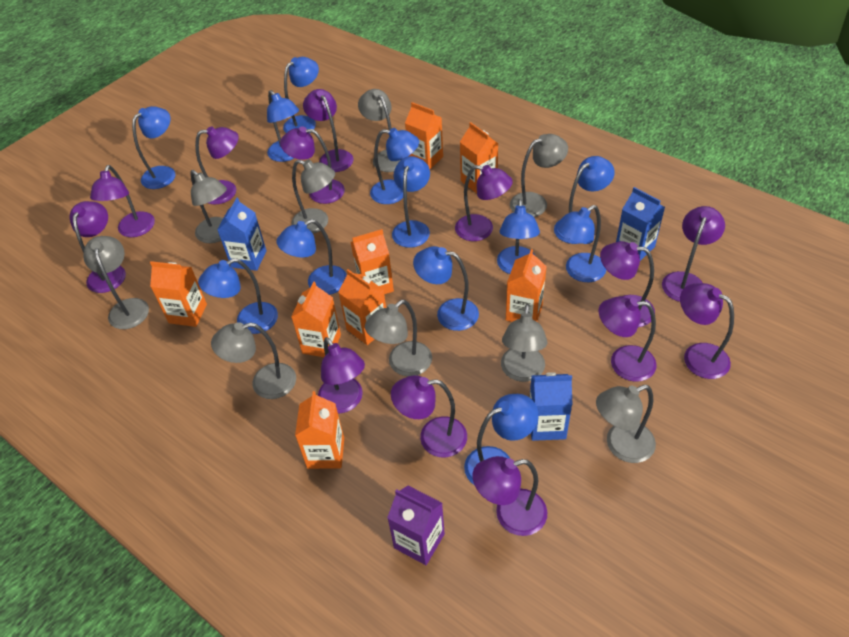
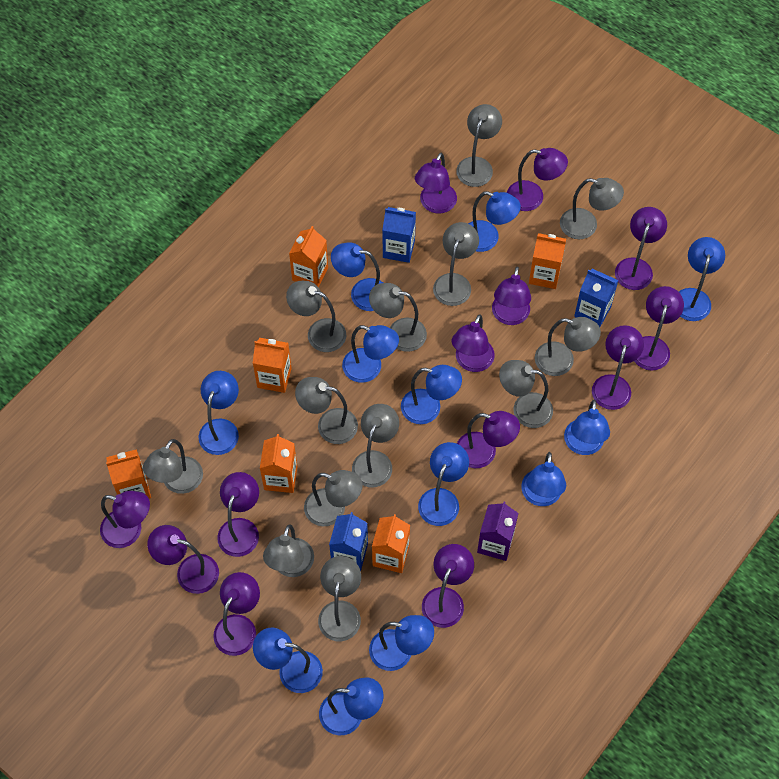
grey lamp: [83,236,149,329] [191,170,227,243] [211,322,296,399] [291,159,335,234] [358,89,400,172] [365,300,432,376] [501,304,547,382] [510,134,568,217] [596,385,656,463] = 9 -> [143,439,203,494] [263,524,314,577] [286,281,346,352] [295,377,358,444] [304,470,363,526] [318,556,361,641] [352,404,399,487] [369,283,427,352] [433,222,479,306] [456,104,502,187] [499,360,553,428] [535,317,601,376] [560,178,624,239] = 13
orange carton: [150,261,207,327] [291,281,341,357] [295,391,344,469] [338,269,386,345] [351,229,394,294] [405,102,443,169] [460,122,498,194] [506,249,547,322] = 8 -> [106,449,151,499] [253,338,292,393] [260,434,297,493] [289,226,328,287] [372,514,410,573] [529,233,566,289] = 6

